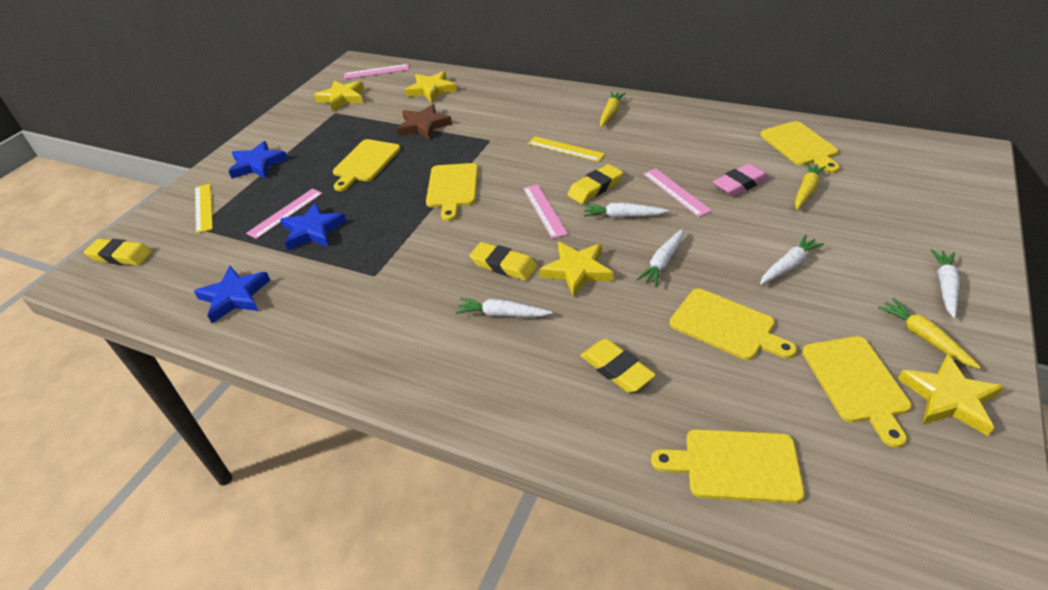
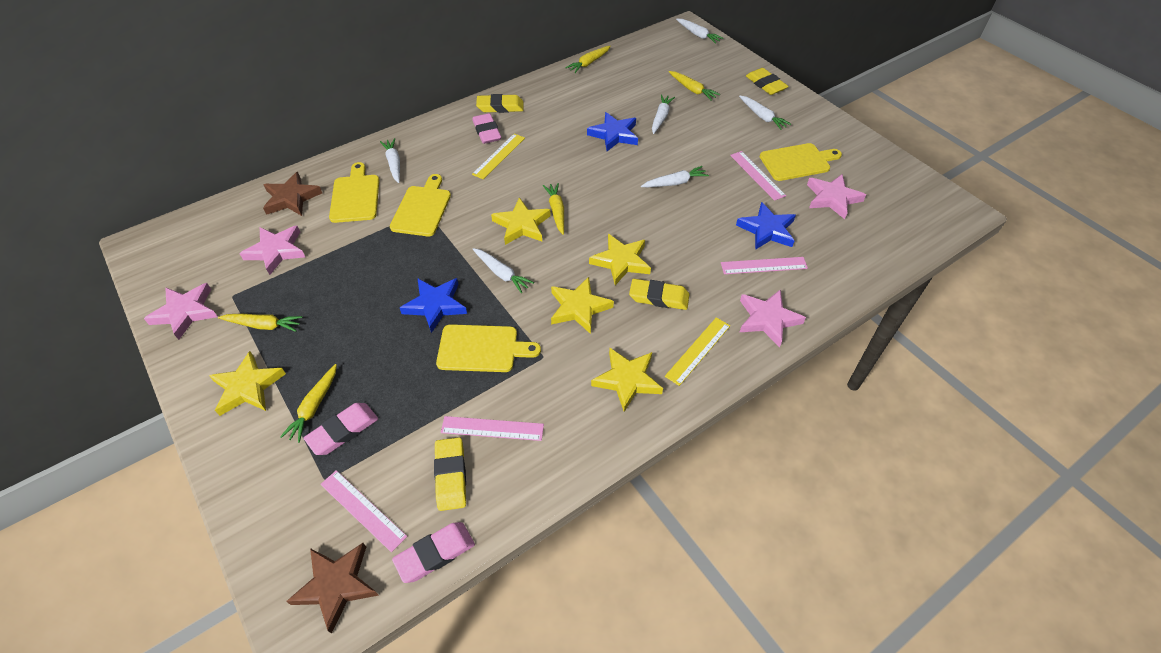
brown star: [397,104,452,140] = 1 -> [263,172,322,216] [286,543,379,634] = 2
pink eraser: [713,164,769,196] = 1 -> [304,403,378,455] [392,522,475,583] [472,113,501,144] = 3
pink star: none = 0 -> [144,283,217,340] [239,225,305,275] [740,289,806,348] [807,174,866,219] = 4
white carrot: [456,298,553,317] [583,203,669,218] [636,229,683,287] [760,235,824,285] [931,249,960,318] = 5 -> [380,138,400,183] [473,248,534,293] [641,166,709,187] [652,94,675,134] [676,19,724,44] [739,96,791,130] = 6
yellow carrot: [600,91,626,127] [795,162,826,210] [878,298,981,369] = 3 -> [218,314,303,332] [280,364,337,443] [543,183,564,235] [565,46,611,73] [669,71,720,101] = 5
yellow cutting board: [333,139,401,191] [426,163,478,221] [651,429,805,504] [669,288,797,360] [760,121,840,173] [802,336,912,448] = 6 -> [329,162,379,223] [390,174,451,236] [436,324,541,372] [760,143,842,181] = 4
yellow star: [314,80,364,111] [405,71,457,103] [539,242,613,297] [898,354,1004,436] = 4 -> [209,351,286,416] [491,197,551,245] [551,277,614,334] [589,234,651,285] [591,348,663,412] = 5

